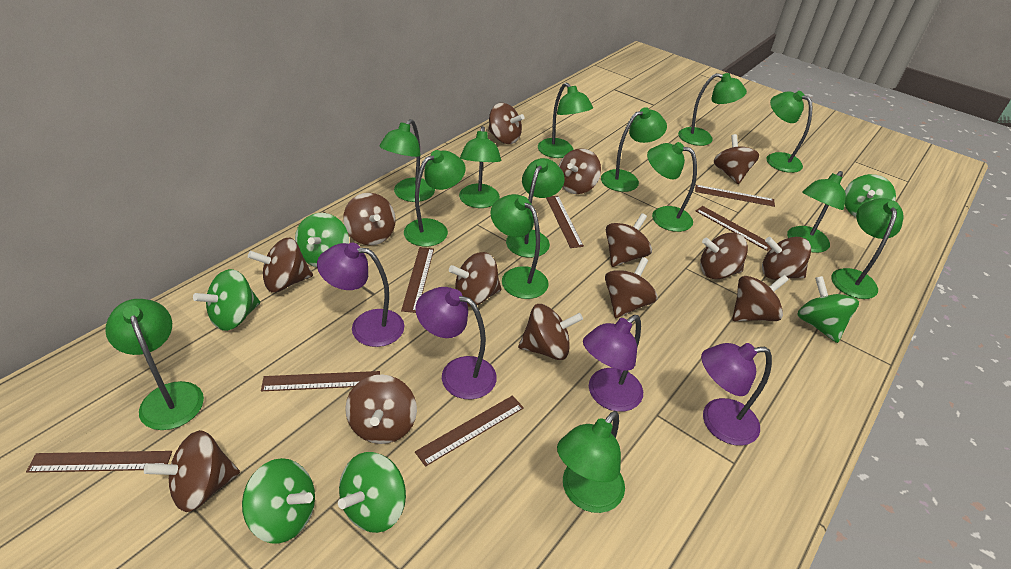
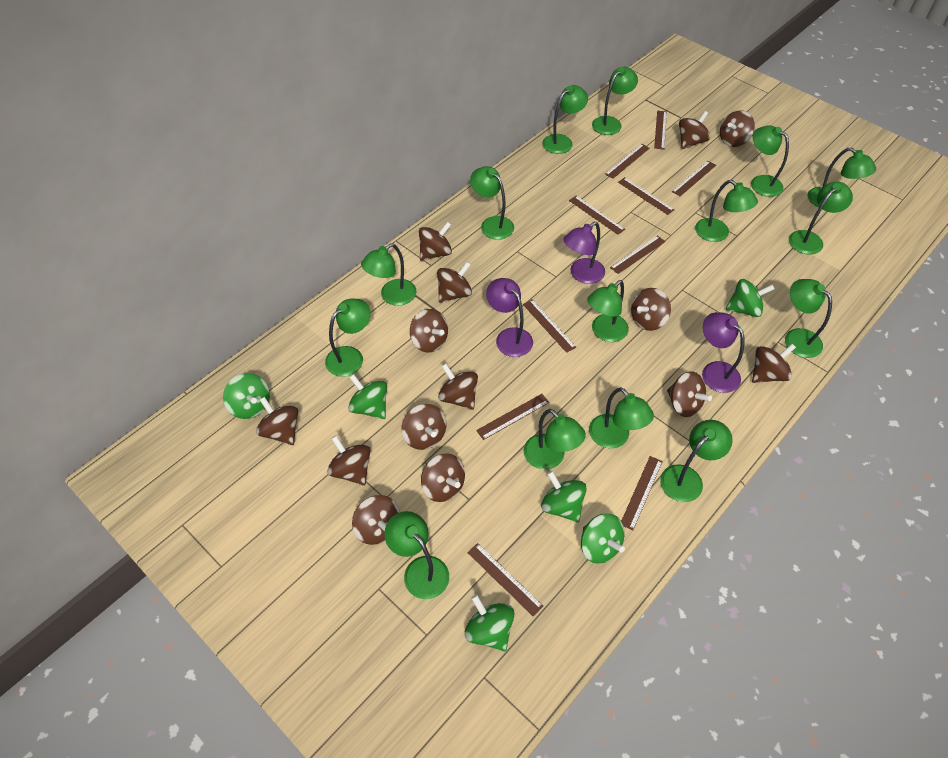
brown ruler: [26,451,172,473] [261,371,380,391] [401,247,434,313] [415,395,524,467] [546,196,584,248] [695,185,775,207] [696,206,771,251] = 7 -> [467,543,543,616] [476,394,549,440] [523,300,576,353] [569,196,625,235] [605,144,650,179] [610,235,666,274] [618,177,674,215] [621,456,663,530] [654,111,667,150] [672,161,716,196] = 10
green lamp: [105,299,204,430] [379,119,435,202] [404,150,466,247] [459,126,501,208] [490,194,549,299] [506,158,565,258] [538,83,593,158] [557,411,625,513] [601,107,667,192] [647,142,697,232] [678,73,747,146] [766,91,812,173] [787,171,846,253] [832,198,904,299] = 14 -> [325,299,371,377] [361,243,416,306] [384,511,449,599] [470,166,514,240] [524,409,586,470] [542,85,588,154] [587,280,629,342] [589,387,654,449] [592,67,638,135] [660,420,733,502] [695,180,758,242] [751,125,789,197] [785,279,832,358] [789,181,853,255] [808,148,876,207] = 15
purple lamp: [317,243,404,347] [416,287,497,399] [583,315,643,412] [701,343,772,446] = 4 -> [486,278,533,357] [563,222,605,284] [702,312,745,393] = 3

